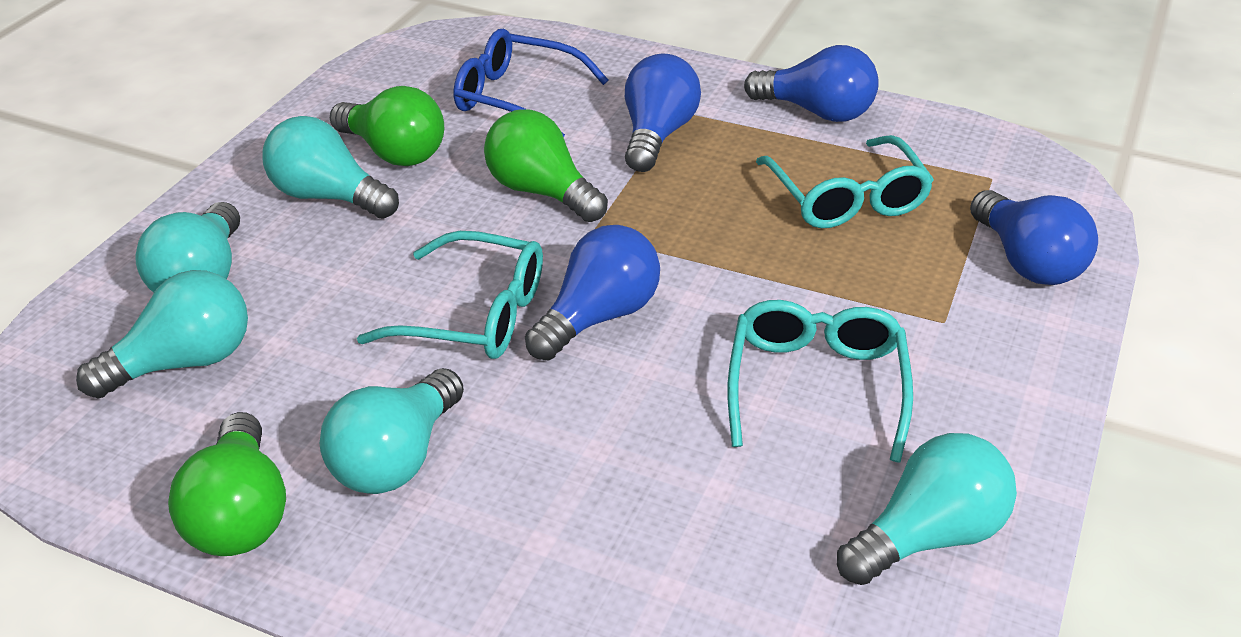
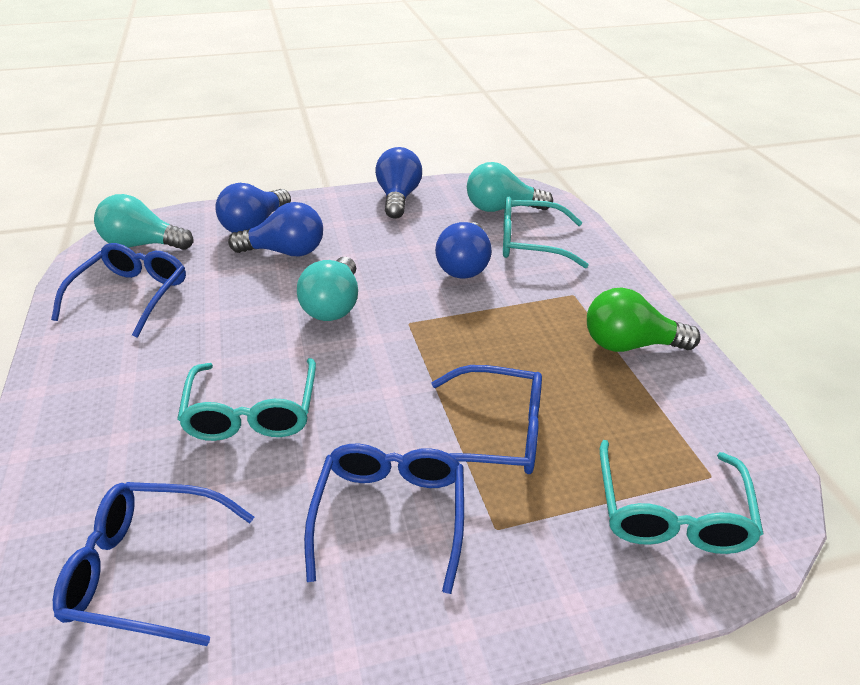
blue glasses: [454,29,608,137] = 1 -> [51,243,186,338] [53,482,254,646] [304,444,464,594] [432,365,542,474] = 4
green light bulb: [168,412,286,556] [330,86,444,166] [484,109,608,222] = 3 -> [587,288,701,352] = 1
turquoise light bulb: [76,270,248,398] [135,202,240,293] [262,116,399,219] [320,368,464,494] [837,433,1017,585] = 5 -> [94,194,193,250] [297,257,358,321] [467,162,553,212] = 3

